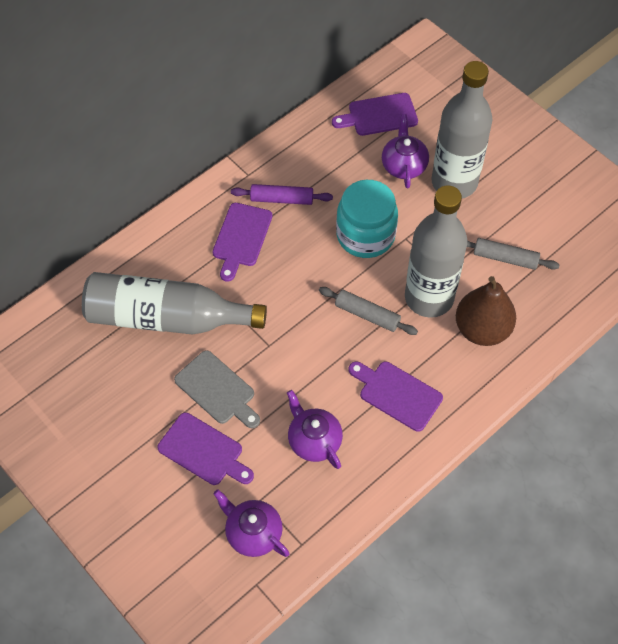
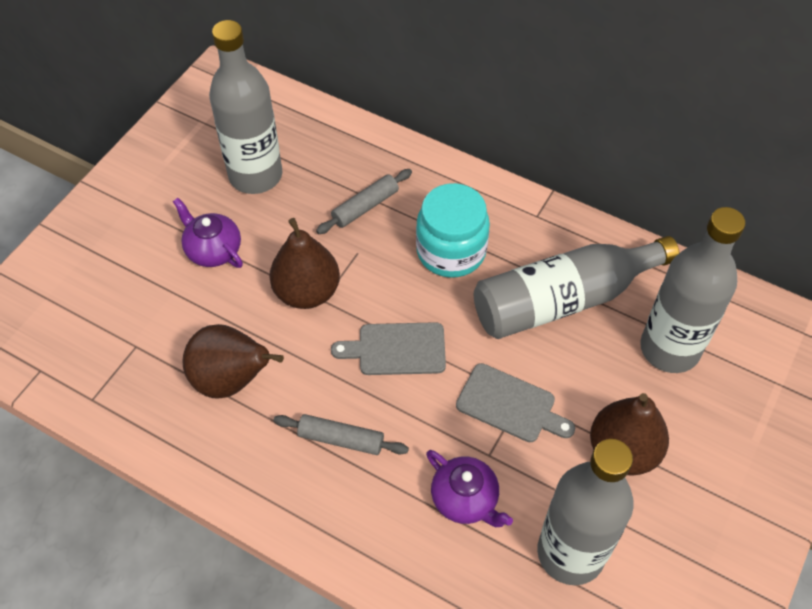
brown pear: [456,276,516,346] = 1 -> [182,324,284,399] [270,218,340,309] [590,393,669,476] = 3
grey bottle: [82,272,267,335] [405,185,467,318] [432,61,492,199] = 3 -> [209,20,282,194] [474,236,679,339] [537,439,634,585] [640,207,746,373] = 4
grey cutting board: [174,350,260,428] = 1 -> [331,322,446,375] [456,363,575,442] = 2
purple cutting board: [157,412,254,485] [213,203,272,282] [332,93,418,136] [349,361,443,432] = 4 -> none = 0
purple rolling pin: [231,184,333,205] = 1 -> none = 0
purple teapot: [213,489,290,557] [287,390,343,469] [382,114,429,188] = 3 -> [173,198,243,268] [426,450,513,527] = 2

